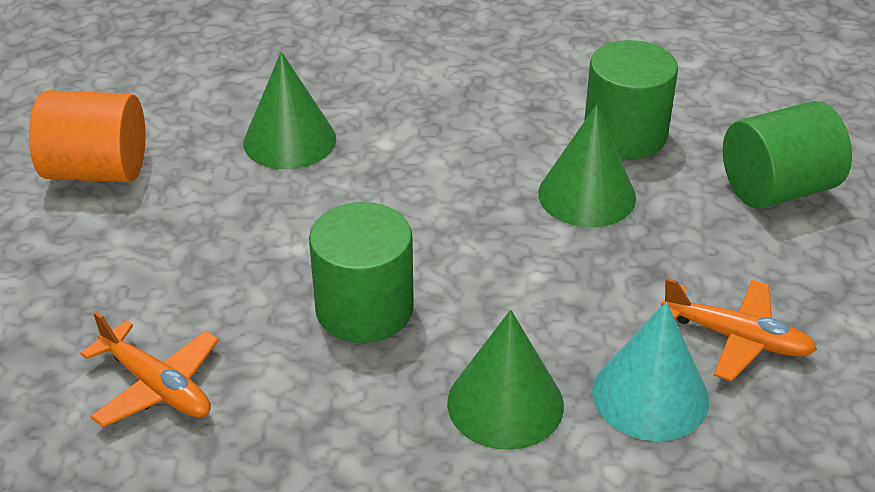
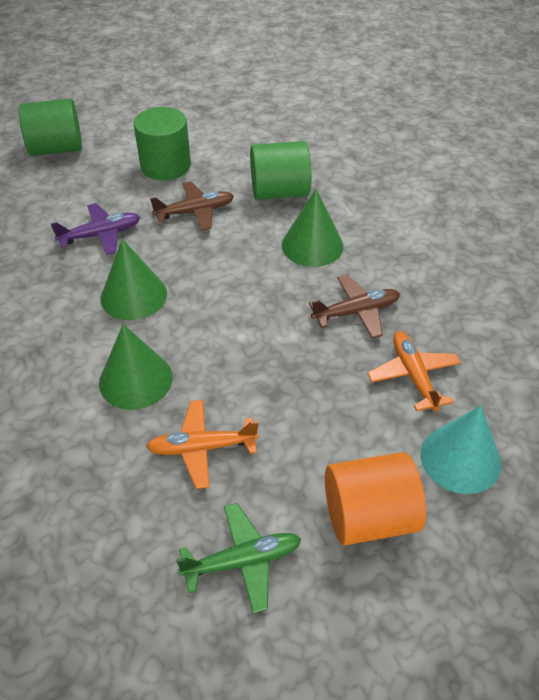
brown plane: none = 0 -> [150,181,234,231] [309,275,400,339] = 2
green plane: none = 0 -> [176,503,301,614] = 1
purple plane: none = 0 -> [51,203,140,255] = 1

